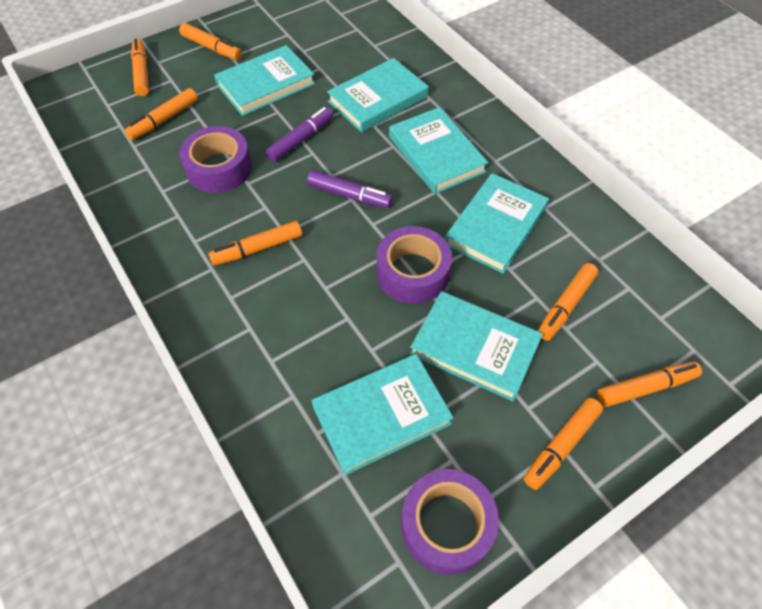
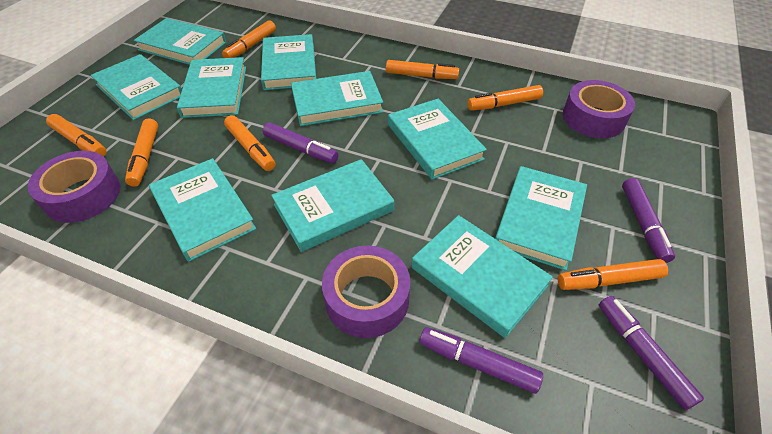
purple marker: [266,107,333,162] [307,170,393,208] = 2 -> [263,122,339,164] [419,327,543,394] [599,296,704,410] [622,178,675,263] = 4
turquoise book: [214,45,315,116] [311,354,454,476] [327,58,429,132] [389,107,488,194] [410,291,543,401] [445,173,549,274] = 6 -> [91,54,182,120] [134,18,226,65] [149,158,256,262] [177,57,246,118] [261,34,316,90] [271,159,394,252] [291,71,383,126] [388,99,487,180] [412,215,553,338] [495,166,587,271] = 10

